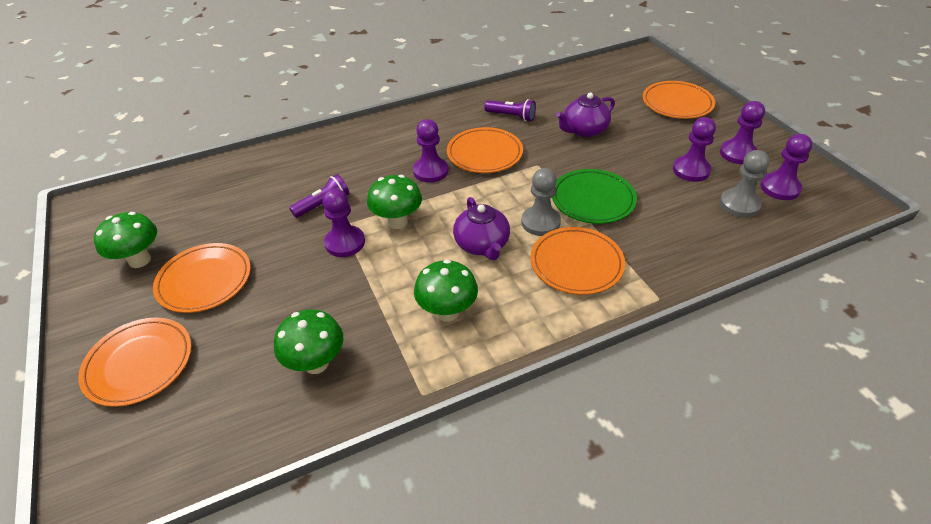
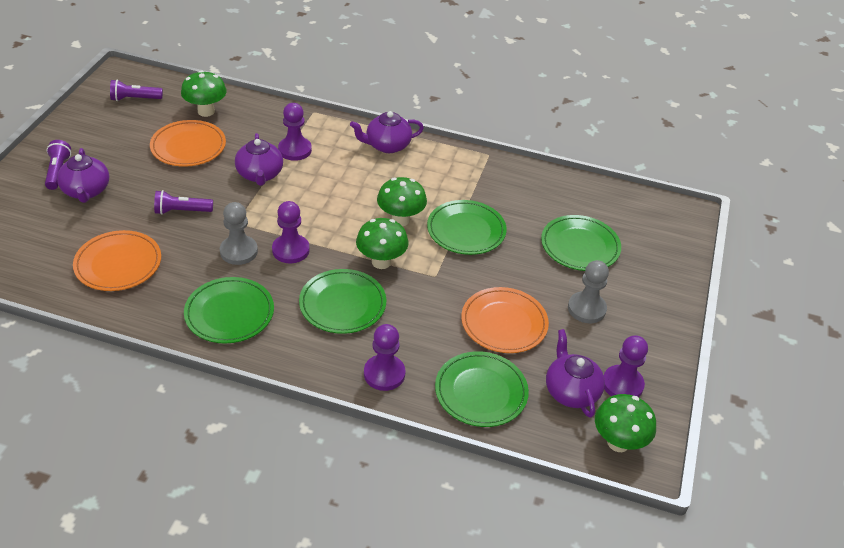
green plate: [552,169,637,224] = 1 -> [184,277,274,343] [299,269,386,334] [427,200,507,255] [435,351,529,427] [541,215,621,271] = 5
orange plate: [78,317,192,407] [153,243,251,313] [447,127,523,173] [531,227,625,295] [643,81,715,119] = 5 -> [73,230,161,291] [150,120,226,167] [461,287,549,353] = 3
purple flashlight: [289,174,349,218] [484,99,536,122] = 2 -> [45,140,71,190] [110,79,163,101] [154,190,213,215] = 3
purple pawn: [322,188,365,257] [413,119,448,183] [673,117,716,182] [720,101,765,164] [760,134,813,200] = 5 -> [272,201,309,263] [278,103,312,161] [364,324,405,391] [604,335,648,397] = 4
purple teapot: [453,197,510,260] [556,92,615,137] = 2 -> [57,148,109,203] [235,133,283,186] [350,111,424,153] [546,329,605,418] = 4

